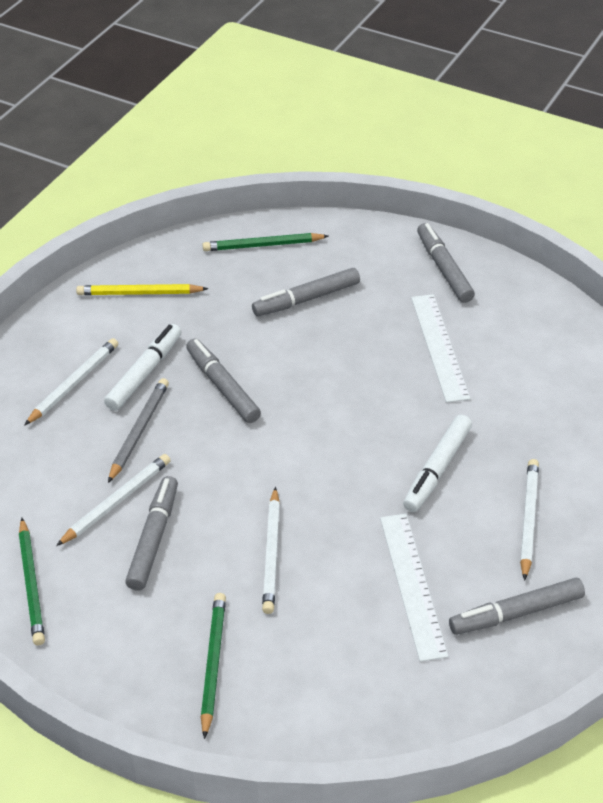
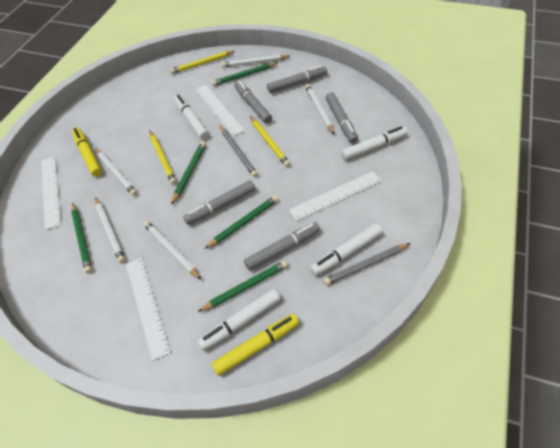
green pencil: [19,518,45,645] [201,593,226,739] [202,233,329,251] = 3 -> [71,203,92,273] [171,141,206,205] [198,260,288,312] [205,195,278,249] [212,63,277,86] = 5
grey pencil: [108,378,169,483] = 1 -> [220,125,258,177] [323,243,410,285] = 2
white marker: [104,324,181,411] [403,415,472,512] = 2 -> [174,95,209,139] [197,289,281,351] [310,223,383,276] [341,126,407,160] = 4
white pencil: [24,338,118,426] [56,454,171,546] [262,487,280,614] [520,459,539,581] = 4 -> [95,148,137,196] [95,197,125,263] [143,221,201,279] [221,55,290,68] [305,84,334,134] = 5
white ruler: [380,514,448,662] [411,294,470,403] = 2 -> [41,157,61,230] [126,258,171,361] [195,85,245,136] [289,171,381,221] = 4
yellow marker: none = 0 -> [72,128,102,177] [212,314,299,376] = 2
yellow pencil: [76,284,209,295] = 1 -> [149,130,176,184] [170,51,235,74] [250,116,290,167] = 3

